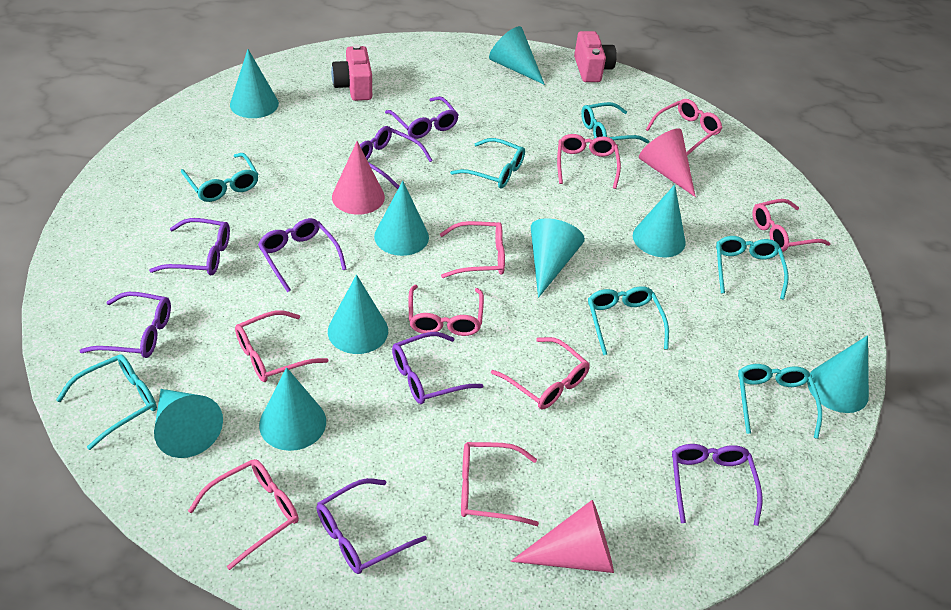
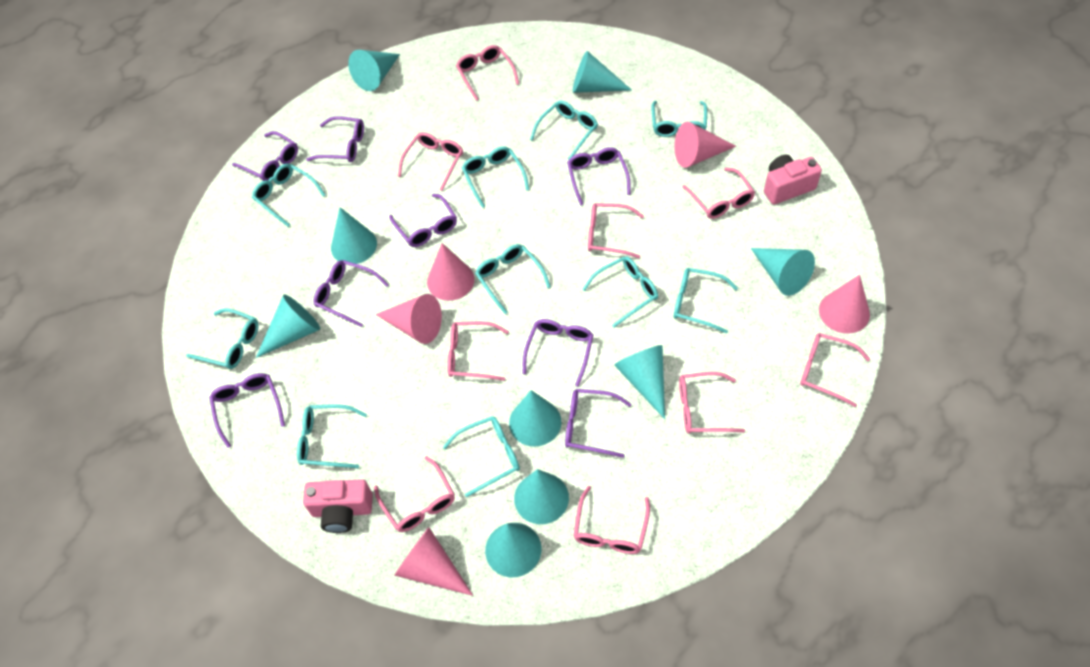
pink cone: [332,141,385,215] [510,500,614,573] [639,128,696,197] = 3 -> [376,294,442,344] [394,527,473,596] [427,243,474,301] [674,122,736,168] [819,275,870,334] = 5
turquoise glasses: [56,354,157,450] [181,153,258,202] [450,138,525,188] [581,102,649,143] [588,286,669,355] [716,236,789,299] [738,364,822,439] = 7 -> [186,308,259,369] [252,164,325,227] [297,404,367,468] [443,416,520,497] [462,146,529,208] [475,244,551,314] [530,100,598,160] [582,256,658,328] [651,101,707,137] [674,268,738,333] = 10

